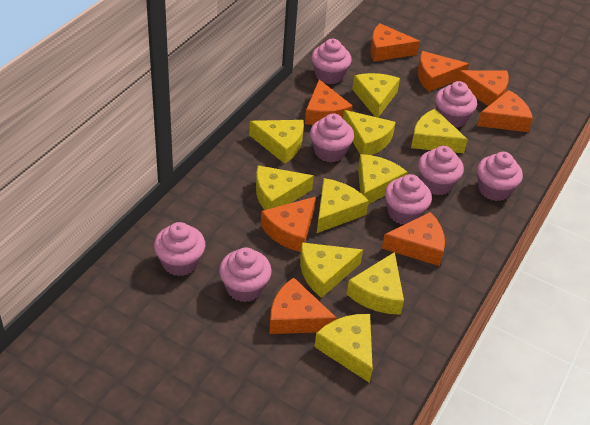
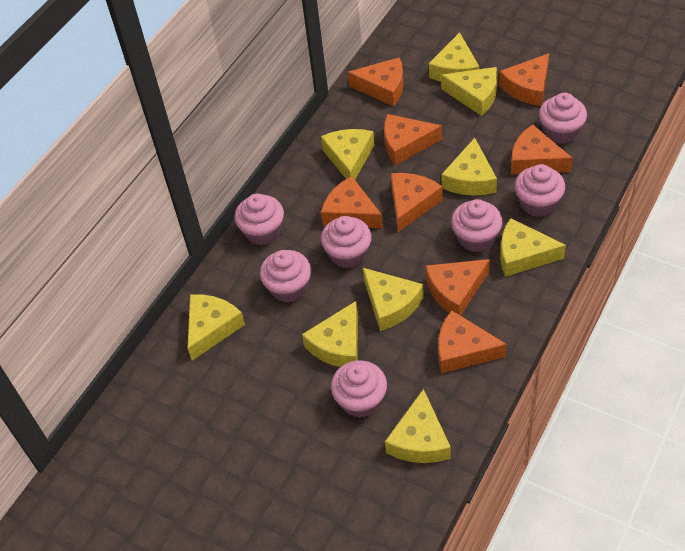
pink cupcake: [154,222,205,276] [219,247,272,302] [310,113,354,162] [311,39,352,84] [385,174,432,225] [418,146,464,195] [435,81,477,128] [477,152,523,201] = 8 -> [235,194,284,245] [260,250,311,303] [321,216,372,268] [331,361,387,418] [451,199,503,252] [515,164,565,217] [539,93,587,144] = 7
yellow cheese: [249,120,304,164] [256,165,314,210] [300,242,363,298] [314,314,373,383] [317,178,369,233] [343,110,396,155] [347,252,404,315] [352,73,400,118] [358,154,407,204] [411,109,468,153] = 10 -> [187,294,245,360] [302,301,358,367] [321,129,374,179] [363,268,424,331] [385,389,451,463] [429,32,479,81] [441,67,497,116] [442,138,497,196] [500,218,566,277] = 9

